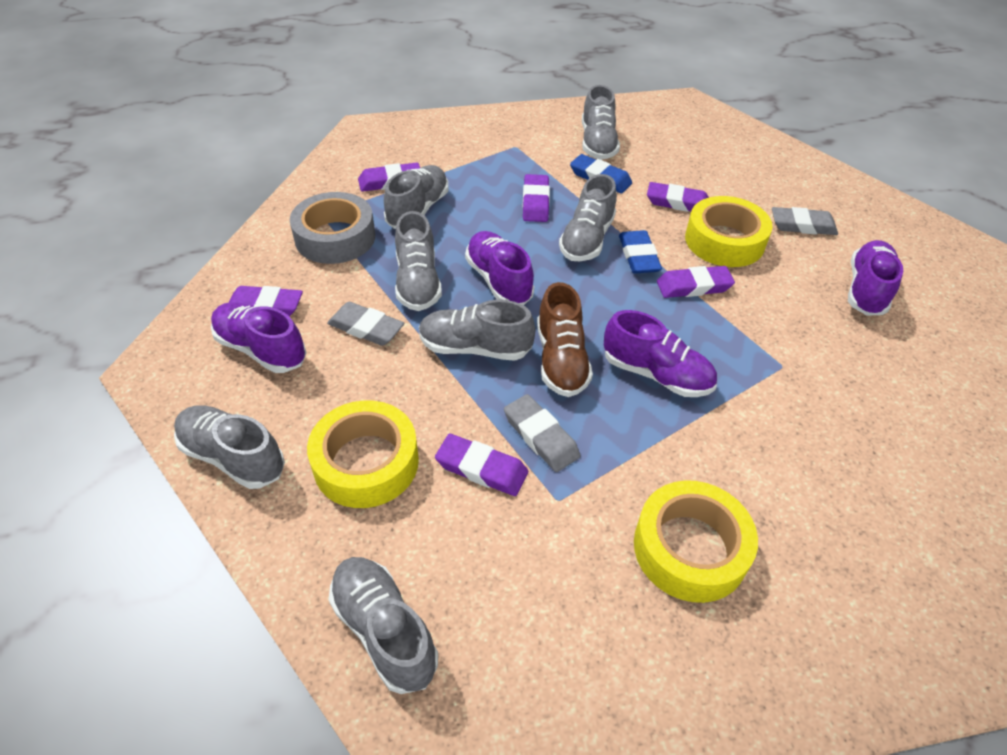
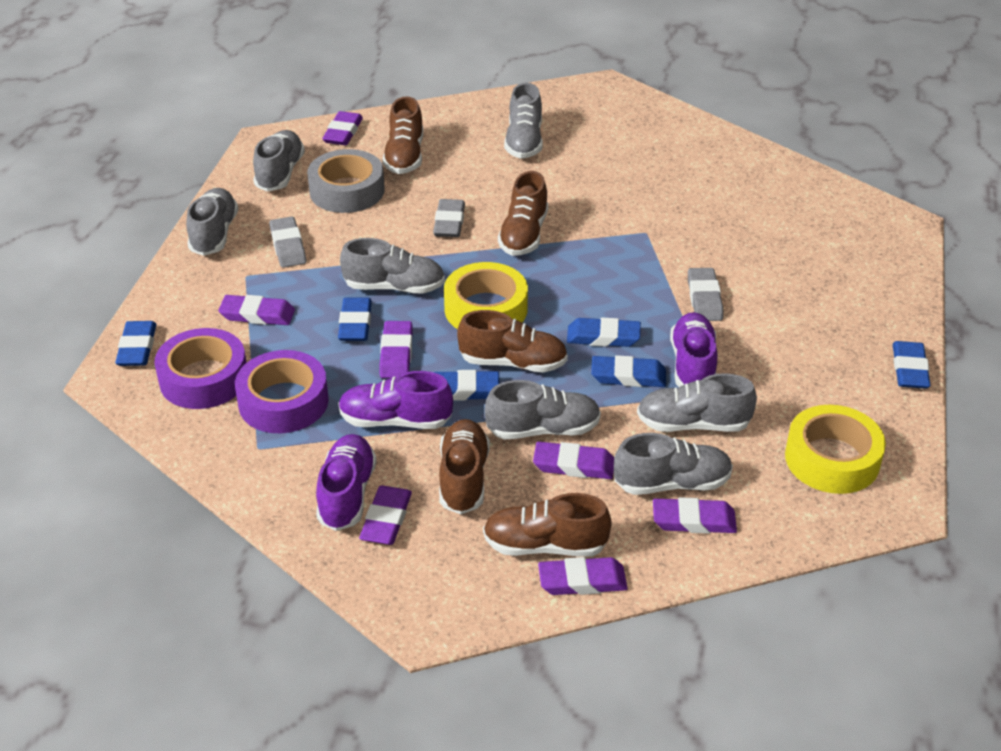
blue eraser: [570,154,632,194] [619,230,662,274] = 2 -> [115,321,156,366] [338,298,372,341] [434,370,499,401] [567,317,641,347] [591,355,666,387] [892,341,931,389] = 6
brown shoe: [537,282,593,397] = 1 -> [383,96,423,174] [439,419,490,514] [457,310,568,373] [483,493,612,557] [498,171,548,256] = 5
purple eraser: [229,286,303,316] [358,162,420,192] [435,434,528,496] [523,174,550,222] [647,182,709,212] [657,266,735,298] = 6 -> [219,295,295,325] [322,111,363,145] [359,485,412,545] [380,321,412,378] [533,442,614,479] [538,557,627,595] [653,497,737,534] = 7
purple shoe: [211,302,307,373] [465,231,534,305] [604,310,717,397] [848,240,903,316] = 4 -> [316,434,377,531] [338,371,453,429] [670,312,717,387] = 3
purple tape: none = 0 -> [155,328,247,409] [235,350,329,433] = 2
yellow tape: [307,400,419,508] [634,480,758,603] [685,196,773,267] = 3 -> [444,262,528,329] [785,405,886,494] = 2

